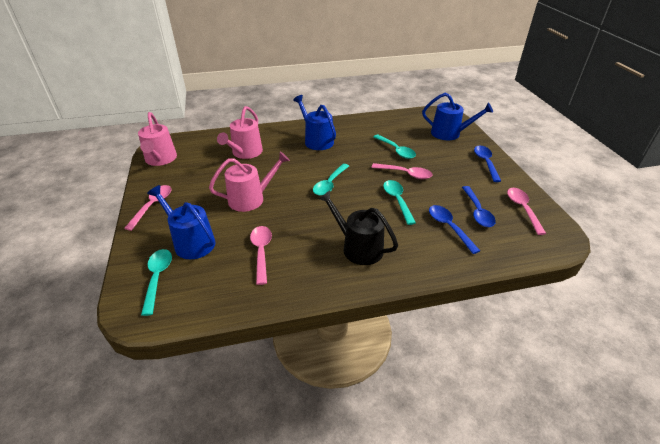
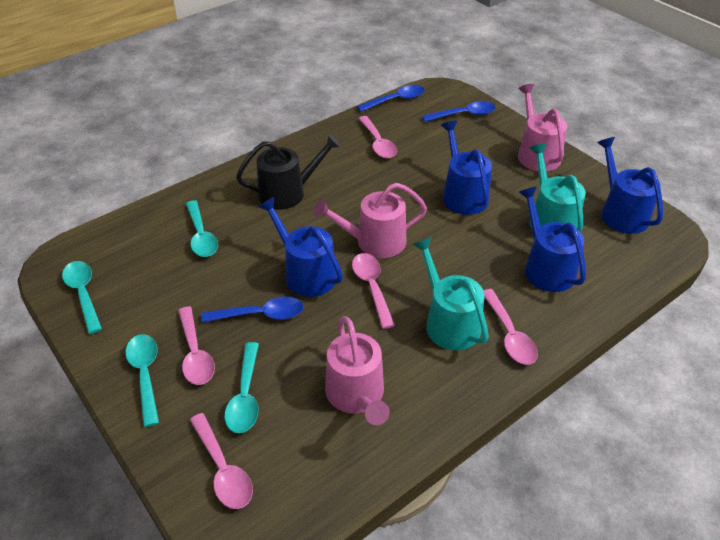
blue watering can: [147,185,215,259] [293,95,336,150] [422,93,493,140] = 3 -> [258,197,343,297] [441,120,492,215] [519,186,586,292] [597,137,663,234] = 4
pink spoon: [124,185,171,231] [250,226,272,285] [371,163,432,179] [507,188,546,235] = 4 -> [178,306,215,385] [190,413,253,509] [352,253,395,329] [358,116,397,158] [483,289,538,365] = 5
turquoise watering can: none = 0 -> [413,237,489,350] [530,143,586,232] = 2

